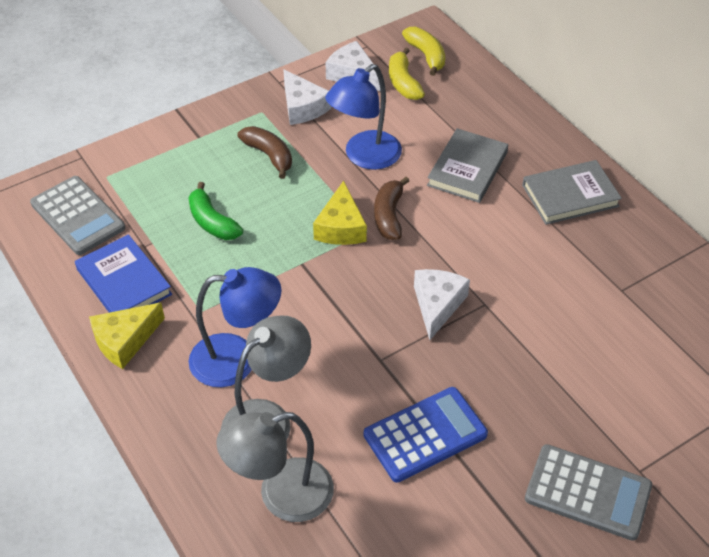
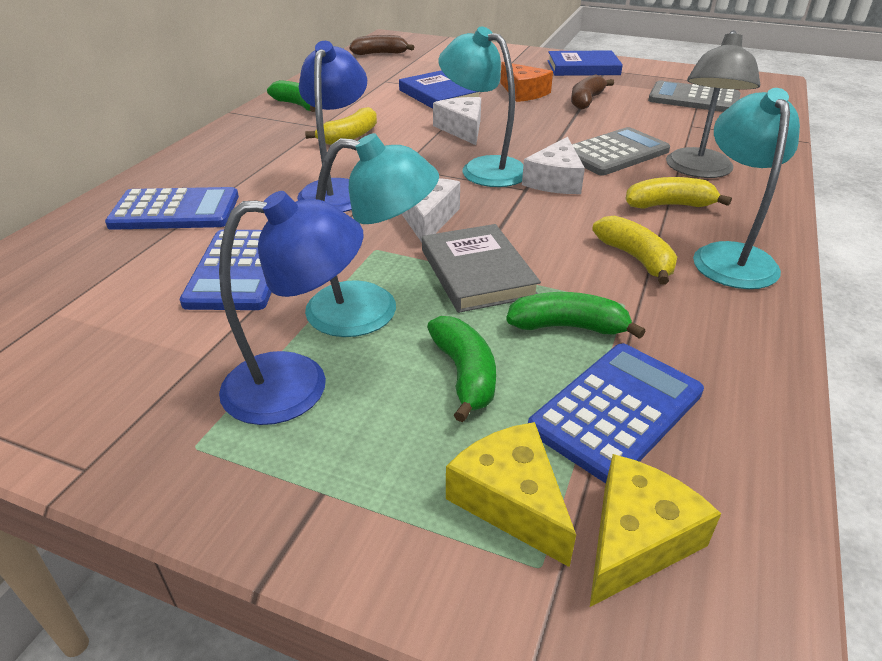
blue book: [75,234,172,313] = 1 -> [399,71,479,109] [547,50,623,76] = 2
blue calculator: [364,387,488,483] = 1 -> [105,187,239,230] [180,230,271,310] [528,343,704,483] = 3
green banana: [188,182,243,240] = 1 -> [267,80,315,112] [427,316,496,422] [506,292,645,339] = 3
grey book: [427,128,508,203] [522,160,622,225] = 2 -> [422,224,541,313] = 1
grey lamp: [216,412,334,522] [221,315,311,440] = 2 -> [666,30,760,178] = 1
orange cheese: none = 0 -> [500,62,553,102] = 1
turquoise lamp: none = 0 -> [305,133,439,337] [438,27,523,187] [693,88,800,289] = 3
yellow banana: [389,48,425,100] [402,27,445,76] = 2 -> [305,107,377,145] [592,215,677,285] [625,177,732,209] = 3

